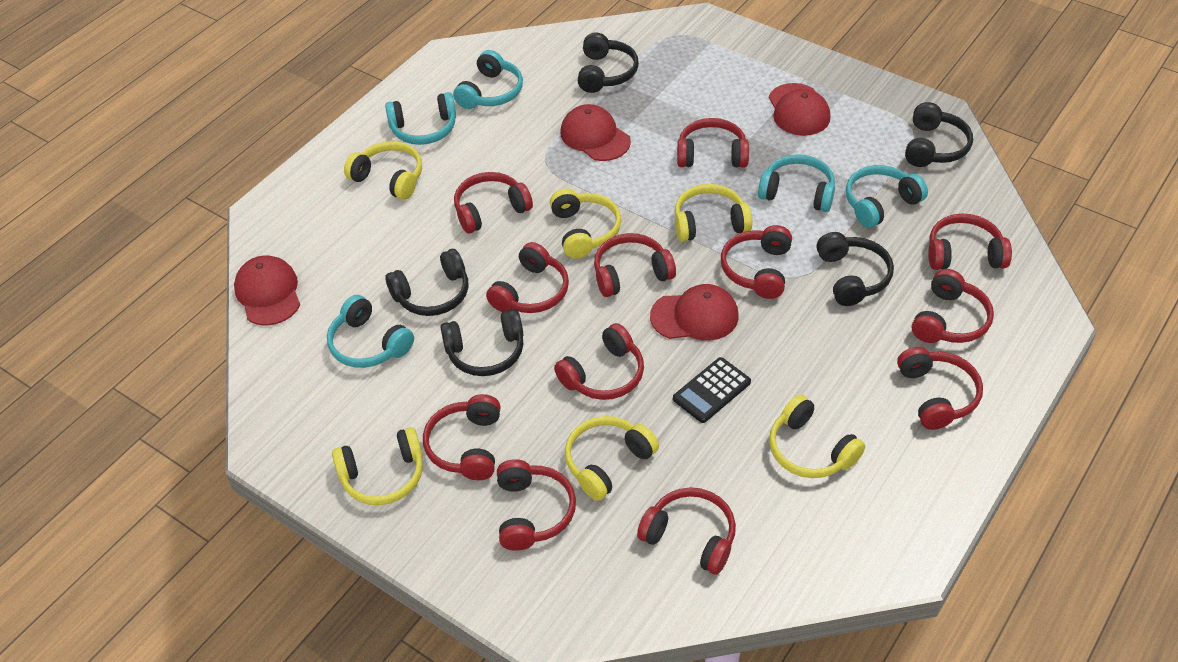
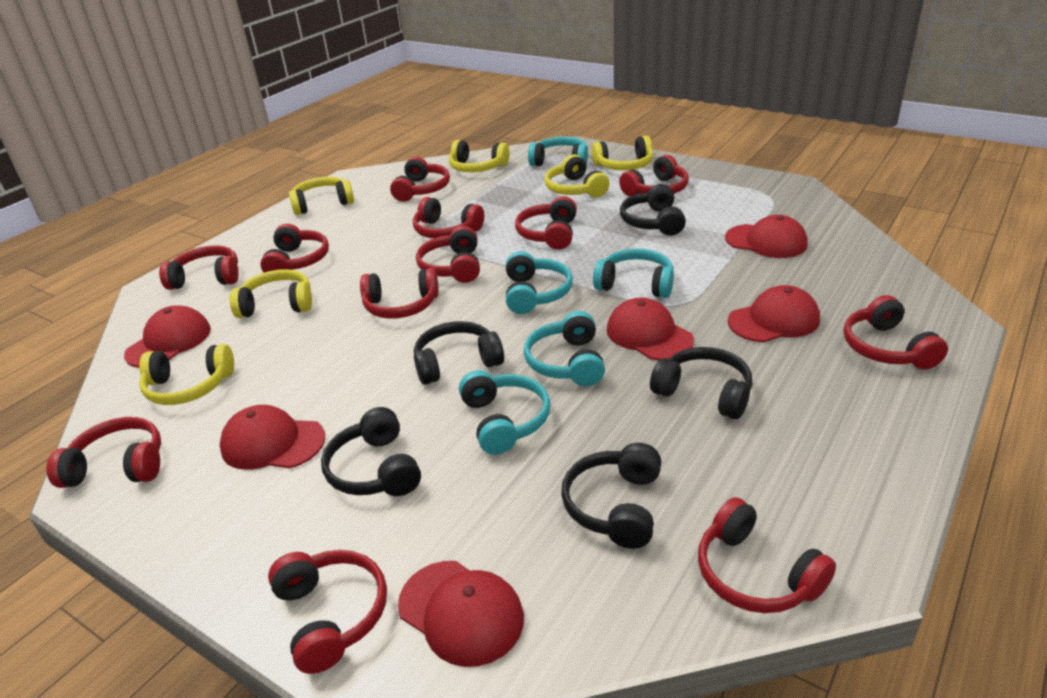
black calculator: [673,357,751,423] = 1 -> none = 0
red cap: [234,255,300,325] [560,104,631,161] [650,284,739,341] [769,83,830,136] = 4 -> [124,305,211,368] [220,405,325,470] [398,561,524,667] [607,298,694,360] [725,215,808,258] [728,285,820,342] = 6

